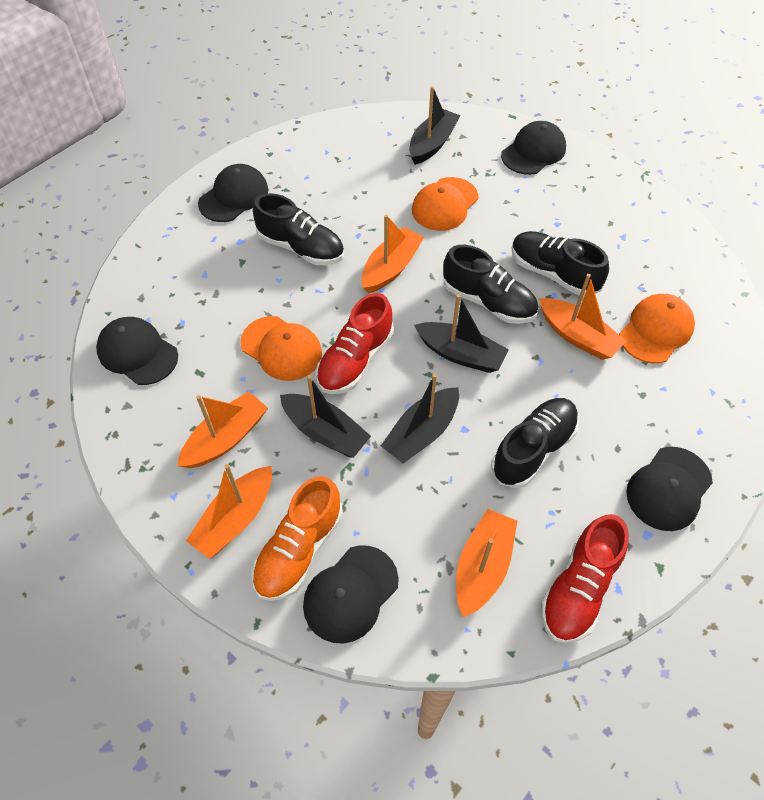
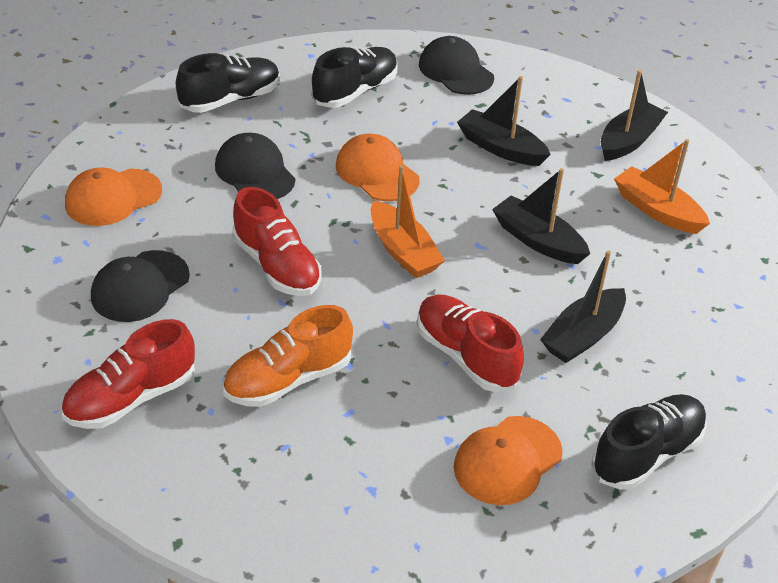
black cap: [96,317,178,385] [198,164,269,222] [303,545,399,644] [501,121,566,175] [626,447,713,531] = 5 -> [91,250,190,322] [215,133,295,199] [419,36,494,95] = 3
black shoe: [253,193,344,265] [443,245,538,324] [491,398,579,488] [511,231,609,296] = 4 -> [176,53,280,113] [311,47,398,108] [591,394,707,490] = 3
orange boat: [177,392,268,468] [186,464,272,559] [361,215,424,294] [456,509,517,617] [539,274,626,360] = 5 -> [371,165,445,278] [614,139,710,234] = 2
red shoe: [316,293,394,394] [541,514,629,643] = 2 -> [61,319,195,429] [232,187,321,296] [417,294,524,392] = 3

